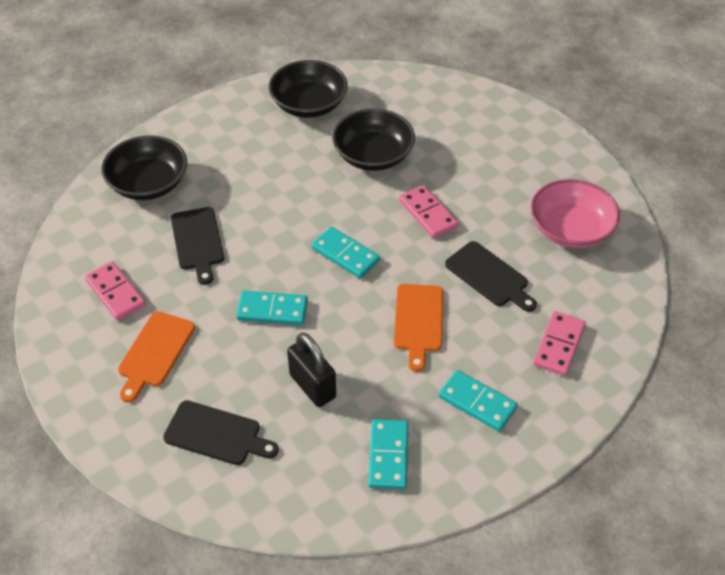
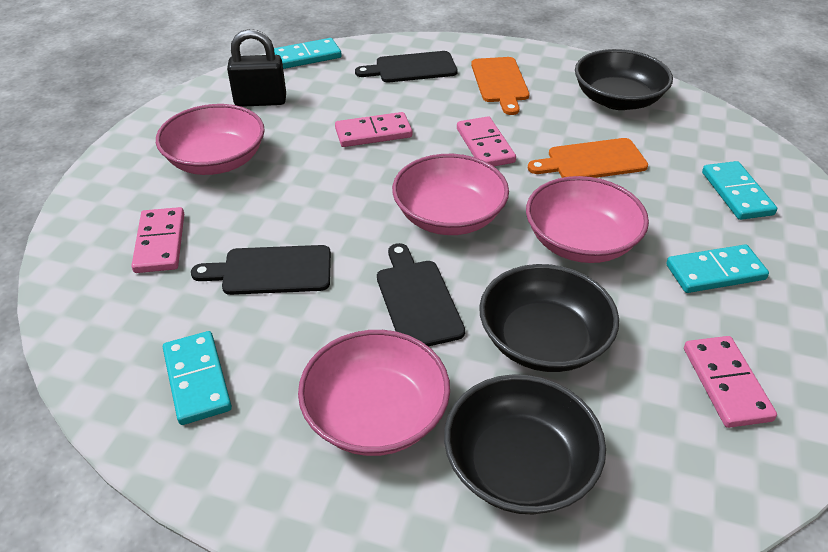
pink bowl: [531,179,620,248] = 1 -> [156,104,265,175] [298,330,450,456] [392,154,509,235] [526,176,649,263] = 4
pink domino: [85,262,146,321] [399,185,458,238] [533,311,586,376] = 3 -> [131,207,184,273] [335,112,412,147] [457,116,516,166] [684,336,777,428] = 4

